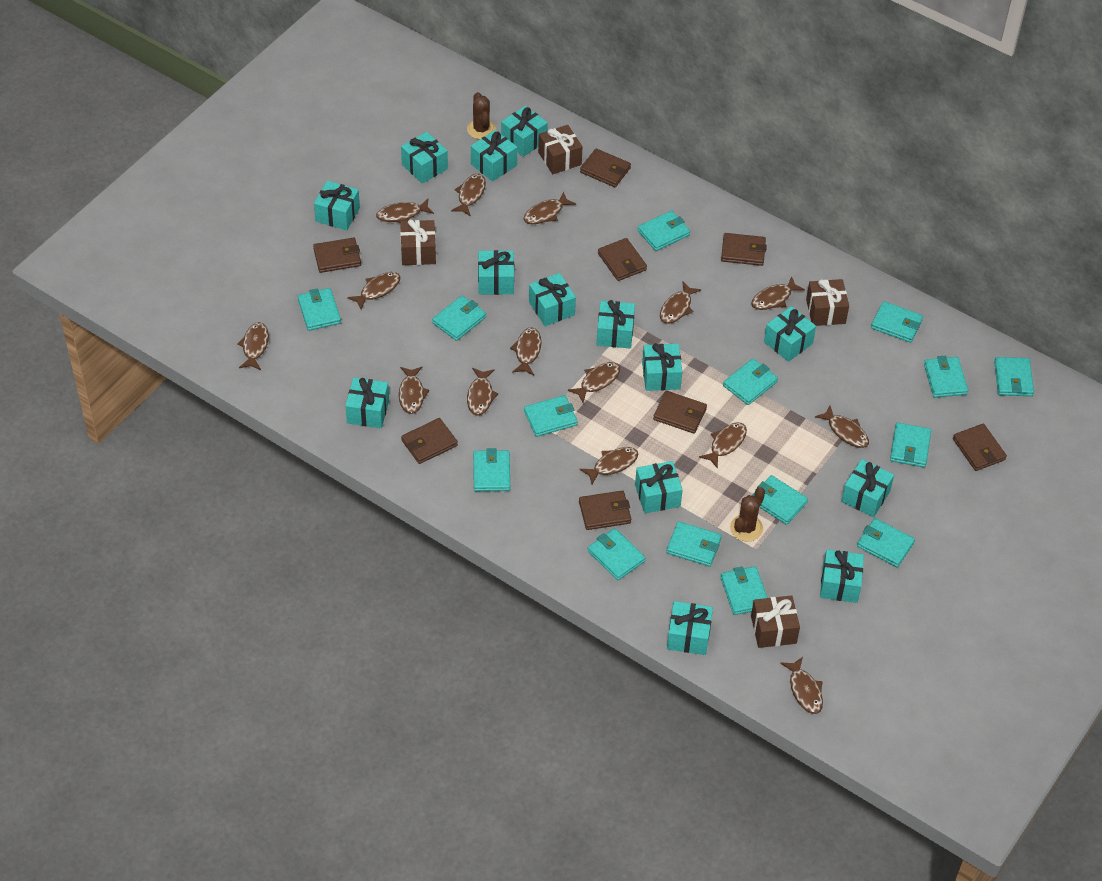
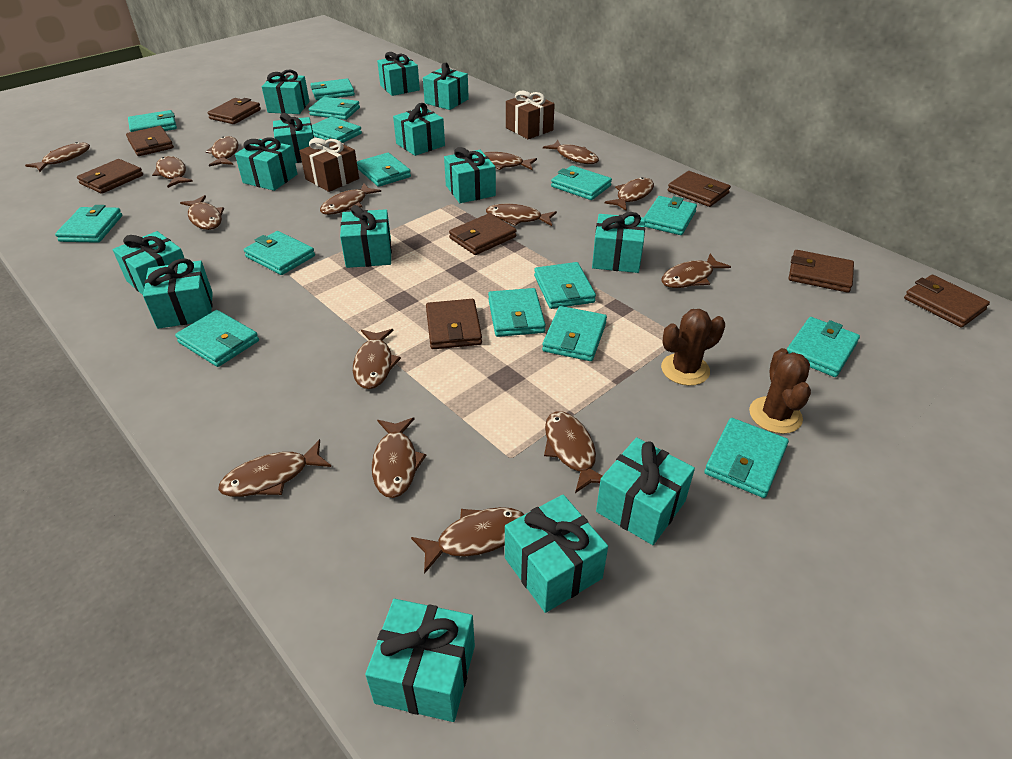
brown gift: [400,219,436,265] [538,125,582,174] [751,595,800,648] [806,279,849,326] = 4 -> [300,138,359,192] [506,91,555,139] = 2

